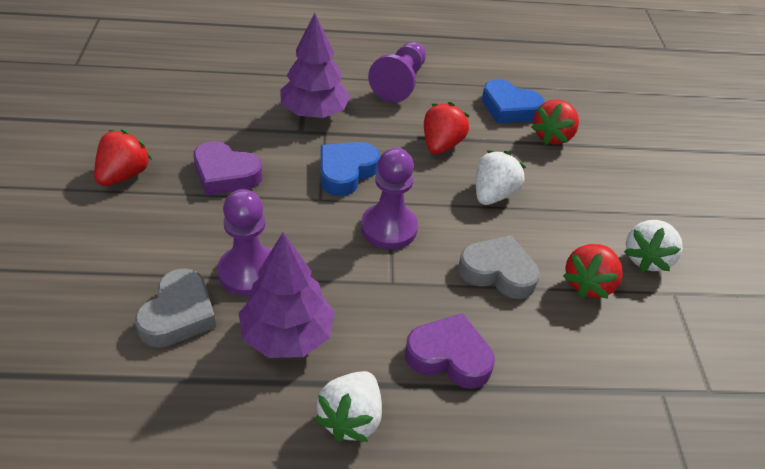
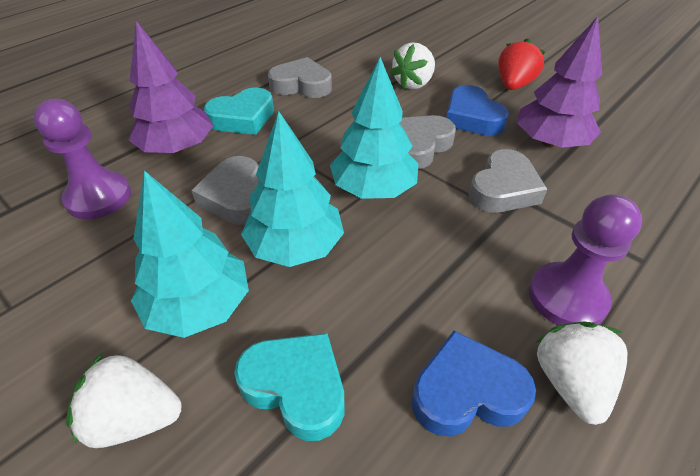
grey heart: [135,268,216,347] [458,235,540,299] = 2 -> [191,156,260,225] [268,57,332,98] [399,115,456,169] [469,149,548,212] = 4
purple heart: [194,141,262,195] [405,313,495,389] = 2 -> none = 0
purple pawn: [217,189,271,296] [361,148,418,249] [368,42,426,103] = 3 -> [33,99,131,219] [529,194,642,325] = 2
red strawberry: [94,129,152,186] [424,102,470,154] [531,99,579,145] [563,244,623,299] = 4 -> [498,38,545,90] = 1
turquoise heart: none = 0 -> [204,88,274,135] [234,333,344,441] = 2
turquoise tree: none = 0 -> [131,171,249,338] [241,111,344,267] [330,57,419,199] = 3

